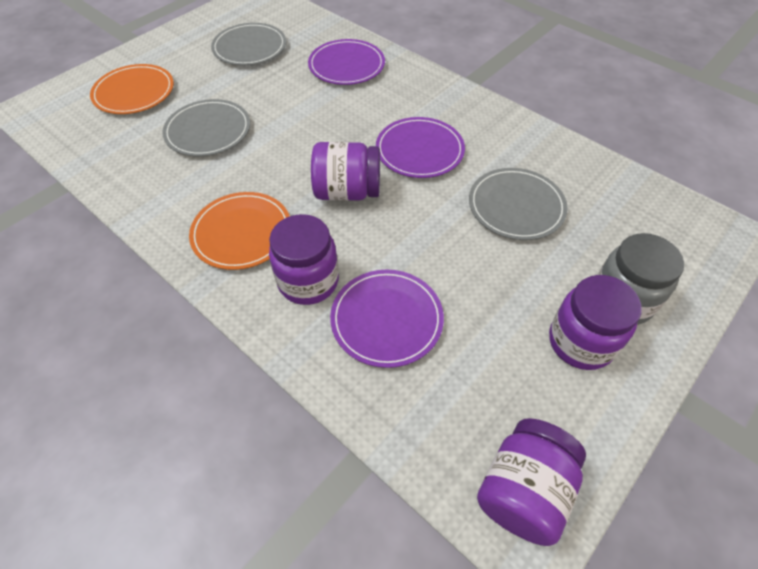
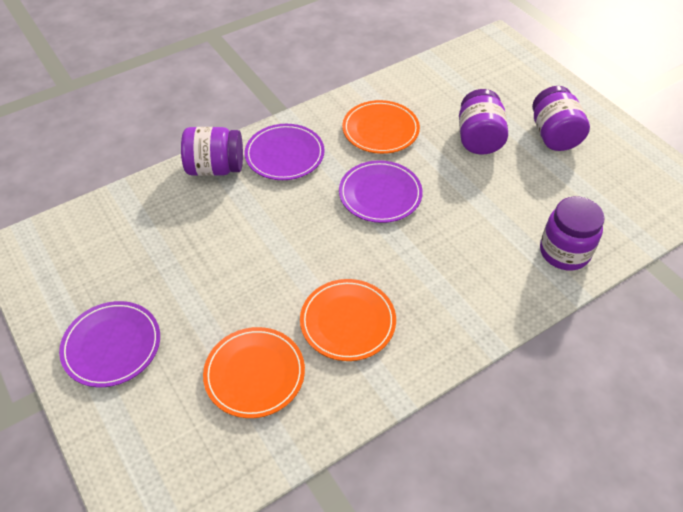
grey jar: [597,233,684,325] = 1 -> none = 0
grey plate: [162,99,250,157] [211,23,286,66] [469,168,568,240] = 3 -> none = 0
orange plate: [90,64,174,114] [189,192,290,270] = 2 -> [203,327,305,418] [300,279,396,361] [342,100,420,154] = 3

